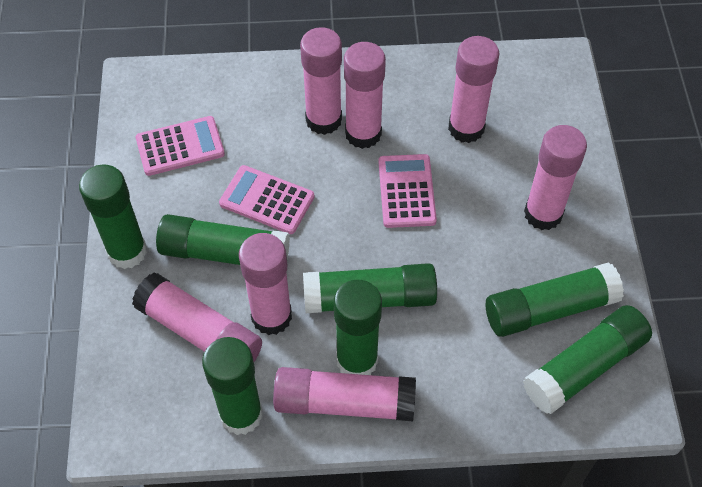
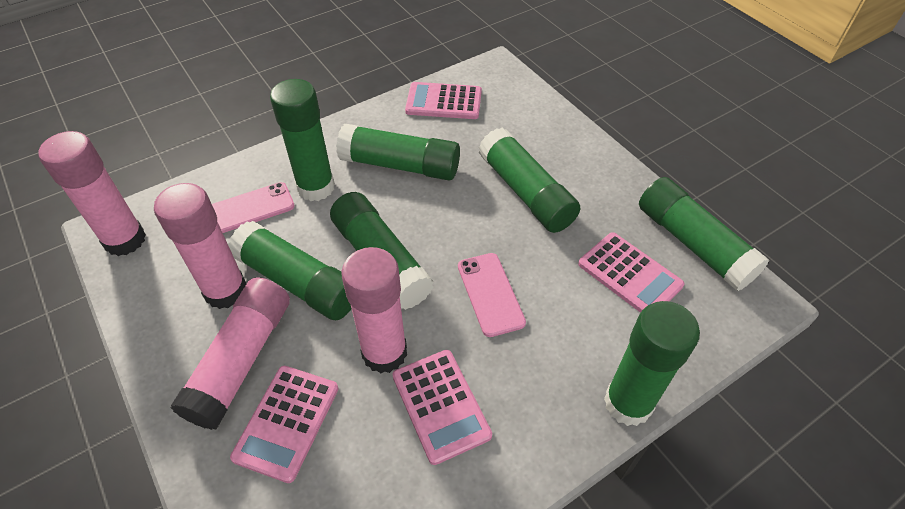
pink calculator: [136,116,225,176] [219,165,314,234] [378,154,437,228] = 3 -> [230,366,338,483] [392,350,492,465] [405,82,482,119] [578,232,684,313] = 4
pink glue stick: [132,272,262,362] [239,233,292,335] [273,367,416,421] [300,27,342,135] [344,42,386,149] [448,36,500,143] [524,125,587,230] = 7 -> [38,131,146,256] [154,183,246,309] [171,277,290,430] [341,247,407,374] = 4
pink phone: none = 0 -> [212,182,295,233] [458,253,526,337] = 2

